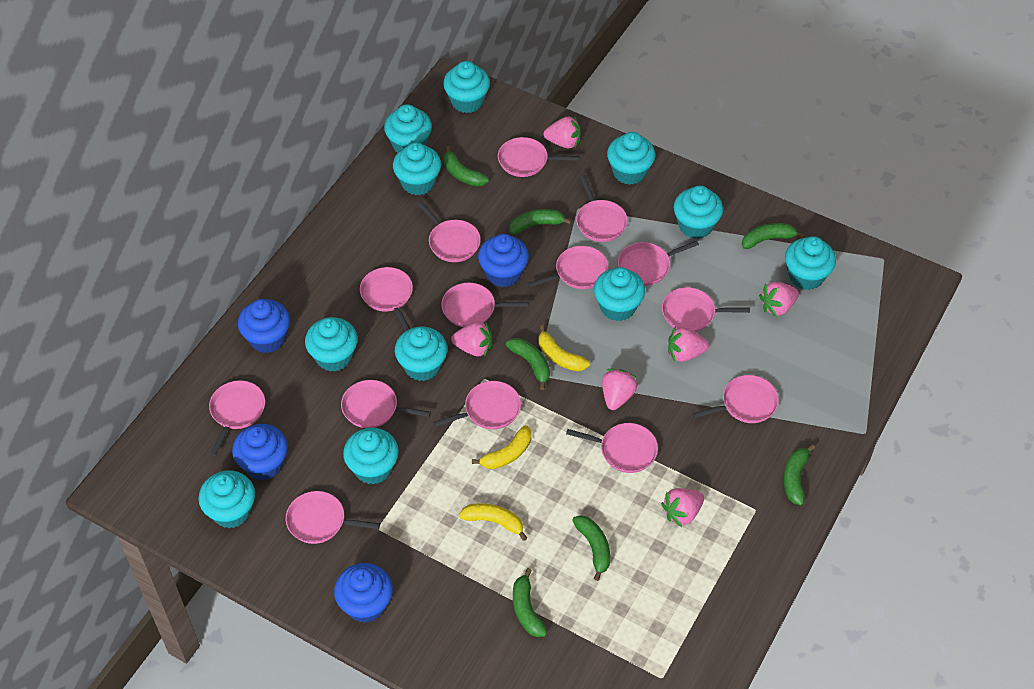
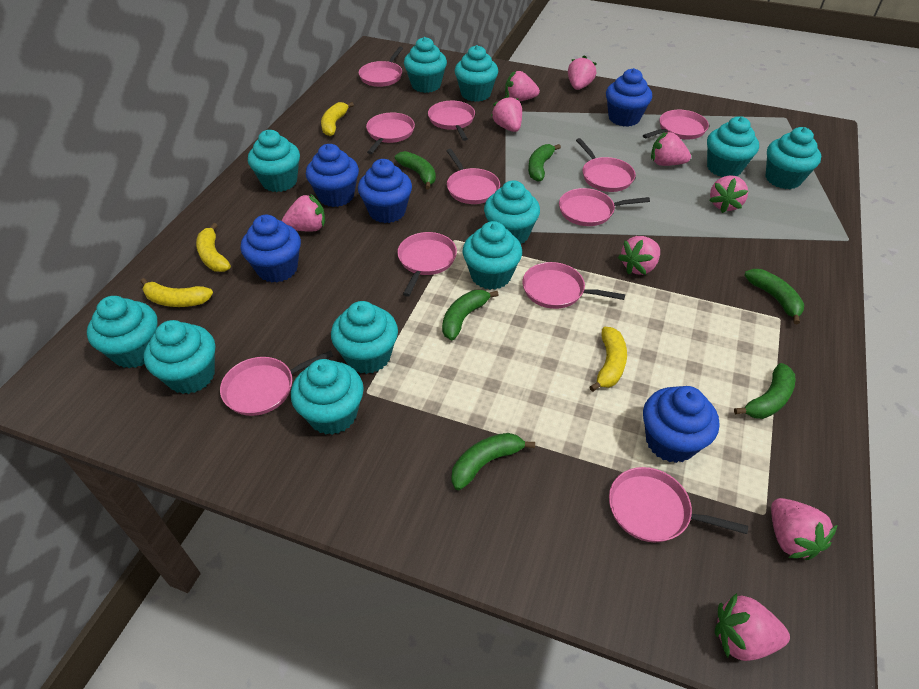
blue cupcake: [232,424,288,481] [238,299,290,353] [334,563,393,623] [478,234,529,287] = 4 -> [241,215,301,283] [306,144,359,207] [358,159,412,223] [606,68,652,127] [643,386,719,463] = 5
green banana: [444,146,489,186] [506,338,550,390] [509,209,572,234] [513,568,547,637] [572,515,610,581] [742,223,804,249] [784,444,815,505] = 7 -> [395,151,436,190] [442,290,499,340] [451,433,535,490] [528,144,561,182] [734,363,796,419] [744,269,804,325] = 6
pink pan: [209,380,265,456] [286,491,380,544] [341,380,431,428] [360,267,413,331] [417,201,481,262] [433,381,521,429] [441,283,529,327] [498,137,579,177] [528,246,609,289] [566,423,658,473] [576,175,628,242] [618,240,699,286] [662,287,750,332] [692,375,779,423] = 14 -> [220,350,333,416] [359,47,403,87] [366,113,415,154] [397,232,457,297] [428,101,475,141] [447,149,500,204] [522,262,625,309] [559,188,650,226] [576,138,636,192] [609,467,748,542] [643,110,709,140] = 11
pink strawberry: [451,321,492,357] [544,116,581,148] [602,369,637,410] [661,488,704,527] [668,326,709,362] [759,282,799,317] = 6 -> [282,194,325,232] [491,95,522,132] [505,71,540,102] [568,55,597,90] [618,236,660,275] [651,132,691,166] [709,175,748,213] [715,593,790,661] [771,498,837,560] = 9
yellow banana: [459,503,527,541] [472,425,531,469] [539,325,590,371] = 3 -> [140,278,213,307] [196,223,231,272] [321,102,354,136] [589,327,627,392] = 4

